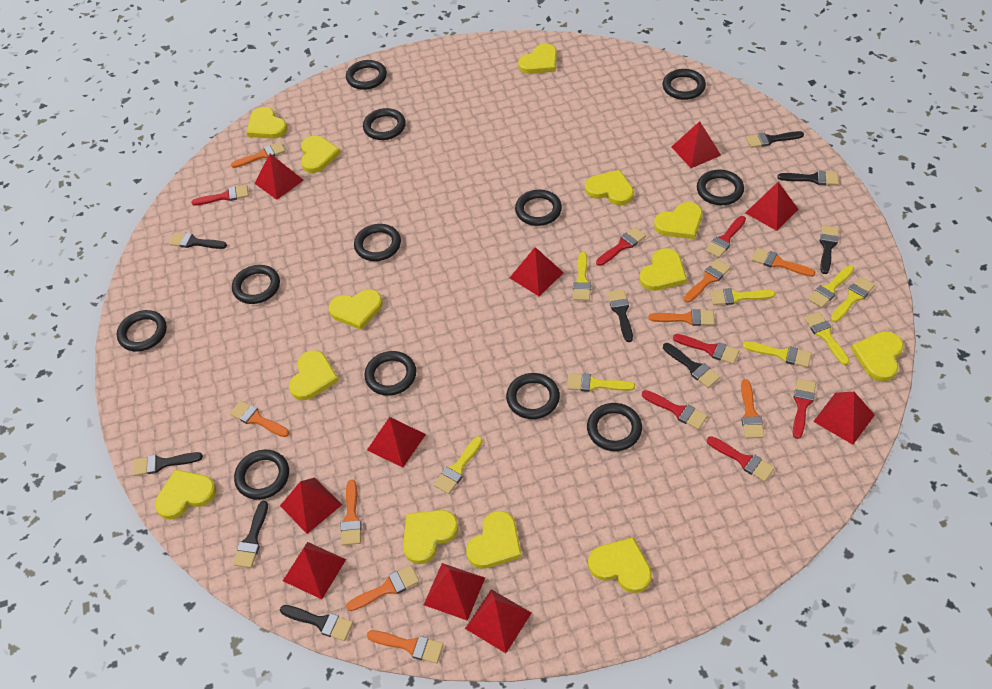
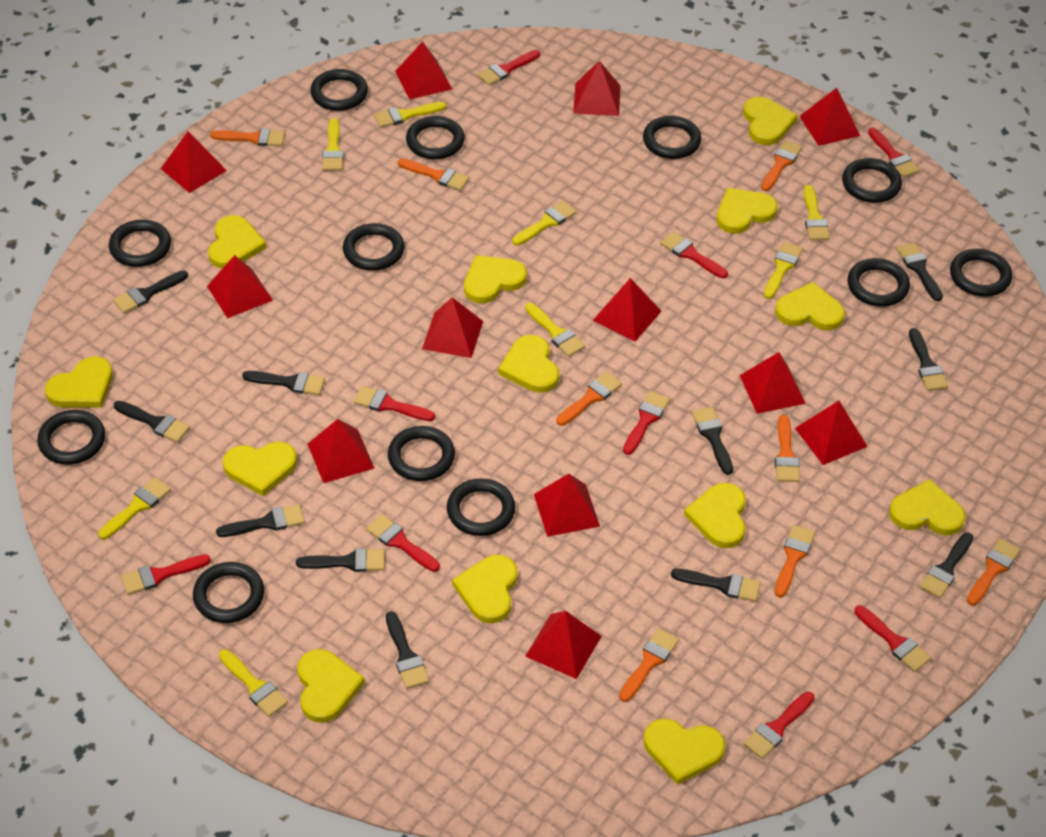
black brush: [133,452,203,476] [169,232,227,249] [233,501,268,568] [280,605,353,641] [608,289,633,342] [663,343,720,388] [746,131,804,148] [777,171,839,185] [820,225,839,274] = 9 -> [113,270,188,313] [114,401,190,442] [216,504,305,537] [242,371,325,395] [296,548,385,572] [386,611,429,689] [671,569,761,602] [692,407,733,475] [896,242,943,301] [909,328,948,391] [920,532,973,598] = 11
orange brush: [230,401,289,437] [231,142,286,168] [340,480,362,546] [346,565,420,611] [367,630,444,663] [649,309,714,326] [684,259,731,303] [741,379,764,439] [752,248,816,277] = 9 -> [210,128,285,146] [398,159,470,191] [556,372,622,426] [619,628,679,702] [761,140,802,191] [775,415,800,482] [775,525,815,598] [967,538,1021,606] = 8
red brush: [191,185,249,206] [596,227,646,266] [642,390,708,430] [673,334,739,364] [705,216,746,258] [707,436,775,482] [793,379,816,439] = 7 -> [121,554,211,595] [354,386,435,421] [366,514,440,572] [478,50,540,86] [623,391,670,455] [660,232,728,278] [743,692,815,759] [854,606,931,672] [868,128,920,178] = 9
red pyramid: [255,154,304,200] [280,477,342,534] [283,542,346,599] [367,417,426,468] [424,563,485,621] [465,589,531,653] [510,247,564,296] [672,121,721,168] [746,182,799,231] [813,392,875,445] = 10 -> [161,131,227,193] [207,255,273,318] [308,419,375,483] [395,41,452,100] [422,297,483,358] [525,611,602,679] [534,474,600,537] [573,61,621,116] [593,278,661,342] [740,352,806,414] [795,401,868,465] [799,88,860,146] = 12

